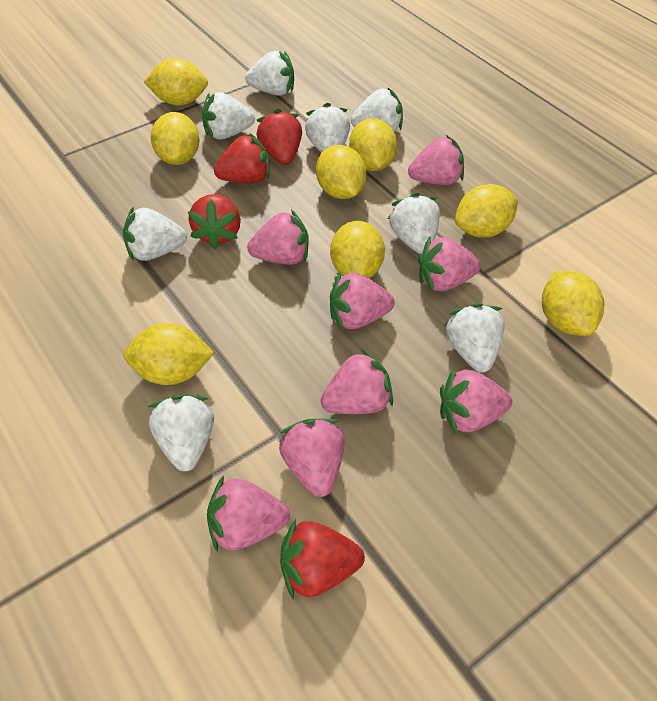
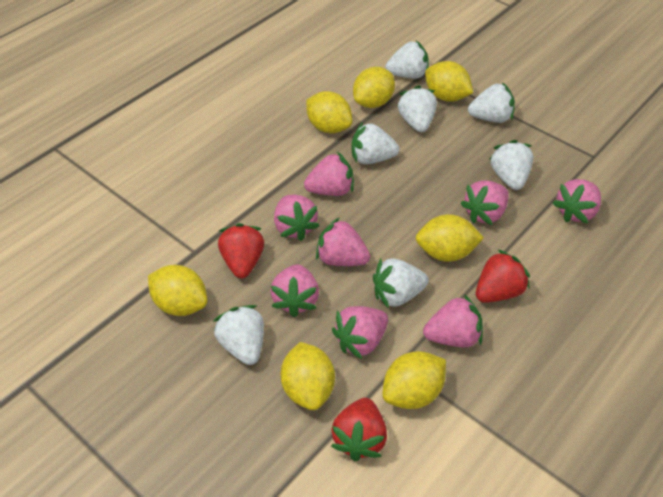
red strawberry: [187,194,241,249] [214,133,270,184] [256,109,302,165] [280,519,365,600] = 4 -> [218,223,264,278] [331,398,387,461] [476,249,530,303] = 3
white strawberry: [123,207,187,261] [148,395,214,471] [202,92,255,140] [245,51,294,96] [305,103,350,153] [351,87,403,132] [388,193,440,254] [444,303,505,372] = 8 -> [213,305,264,365] [351,122,399,164] [373,259,429,309] [385,41,429,79] [397,85,437,132] [468,82,515,123] [490,140,533,190] = 7
yellow lemon: [124,323,214,385] [144,58,208,106] [151,112,200,165] [316,145,367,199] [330,221,385,278] [349,118,397,171] [455,184,518,237] [542,271,604,336] = 8 -> [148,265,207,316] [280,342,335,410] [306,91,352,133] [353,67,395,108] [382,351,446,409] [416,214,484,262] [425,61,473,102] = 7

